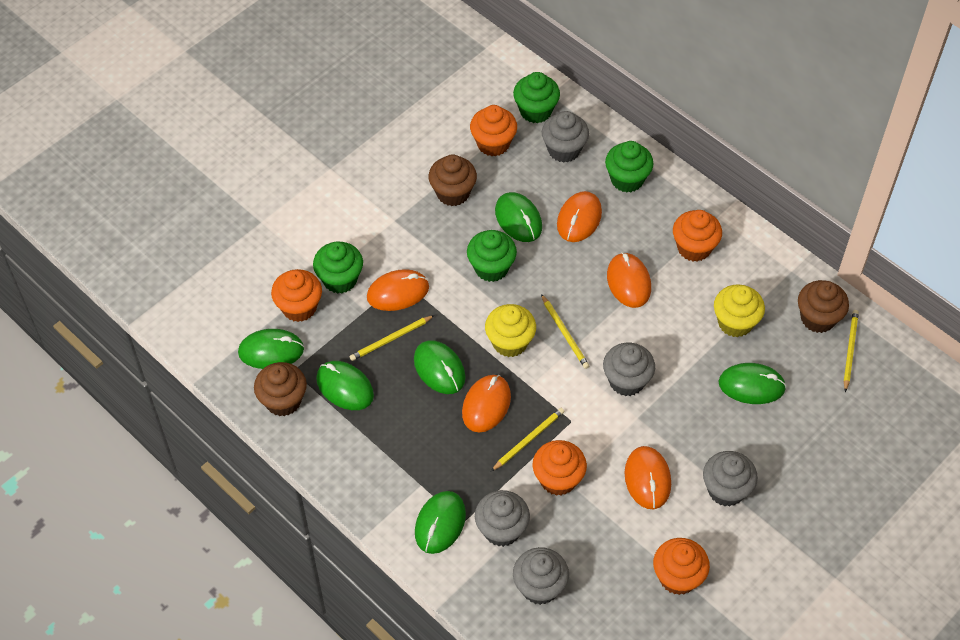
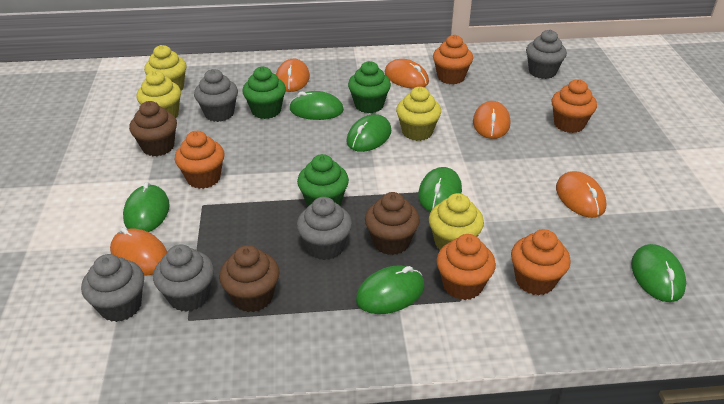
green cupcake: [313,242,363,294] [467,230,517,282] [513,72,560,123] [605,141,654,192] = 4 -> [242,66,286,119] [297,154,349,206] [348,61,391,113] = 3
yellow cupcake: [485,304,536,357] [714,284,765,337] = 2 -> [136,71,181,118] [144,45,186,90] [396,87,441,141] [429,193,484,251] = 4
yellow pencil: [350,315,435,361] [491,408,565,471] [541,294,589,369] [844,310,859,392] = 4 -> none = 0

